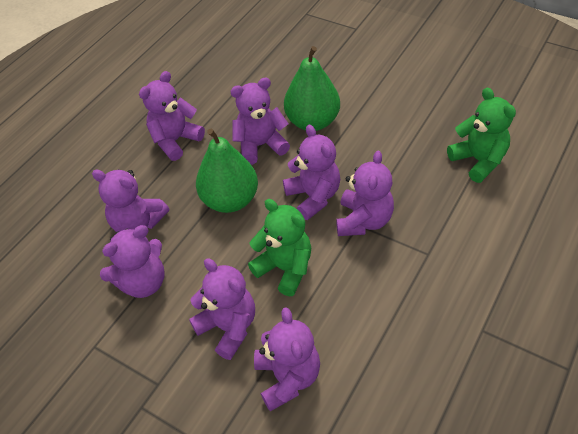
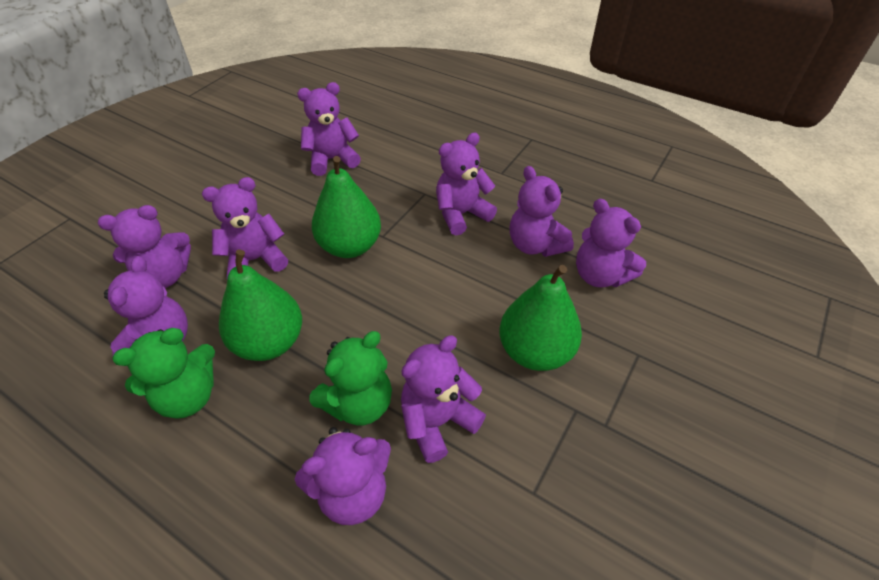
green pear: [196,129,258,213] [284,46,340,131] = 2 -> [219,250,302,361] [312,156,381,258] [500,265,582,371] = 3
purple teddy bear: [92,169,169,232] [100,225,165,298] [139,71,205,161] [189,258,255,360] [230,77,290,165] [254,307,320,411] [283,125,340,220] [336,151,394,236] = 8 -> [98,205,191,288] [104,256,188,355] [202,177,288,279] [295,427,391,525] [297,82,361,176] [401,335,486,463] [436,132,497,235] [510,166,574,257] [576,198,646,287] = 9

